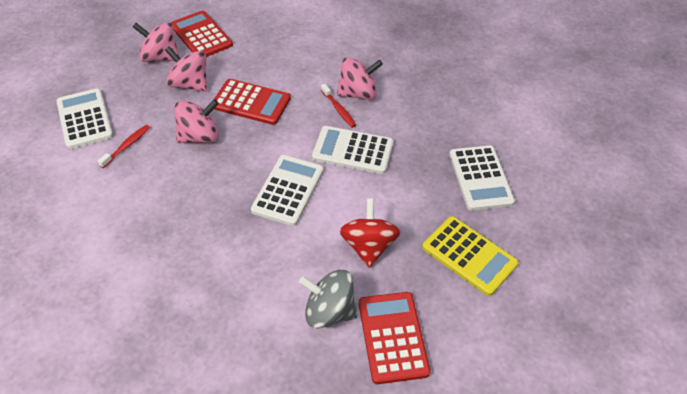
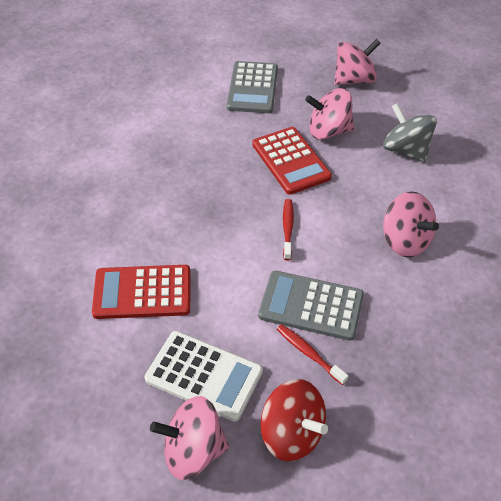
grey calculator: none = 0 -> [227,61,278,113] [258,271,364,341] = 2
red calculator: [171,11,233,57] [214,79,291,125] [359,292,430,384] = 3 -> [92,265,190,319] [252,127,332,195] = 2
white calculator: [56,88,113,149] [251,155,323,226] [312,126,393,174] [449,145,515,211] = 4 -> [145,331,263,421] = 1
yellow calculator: [422,216,519,296] = 1 -> none = 0

